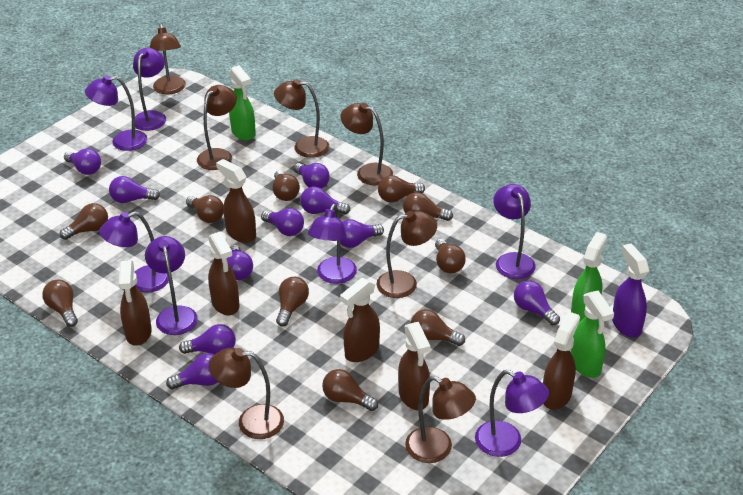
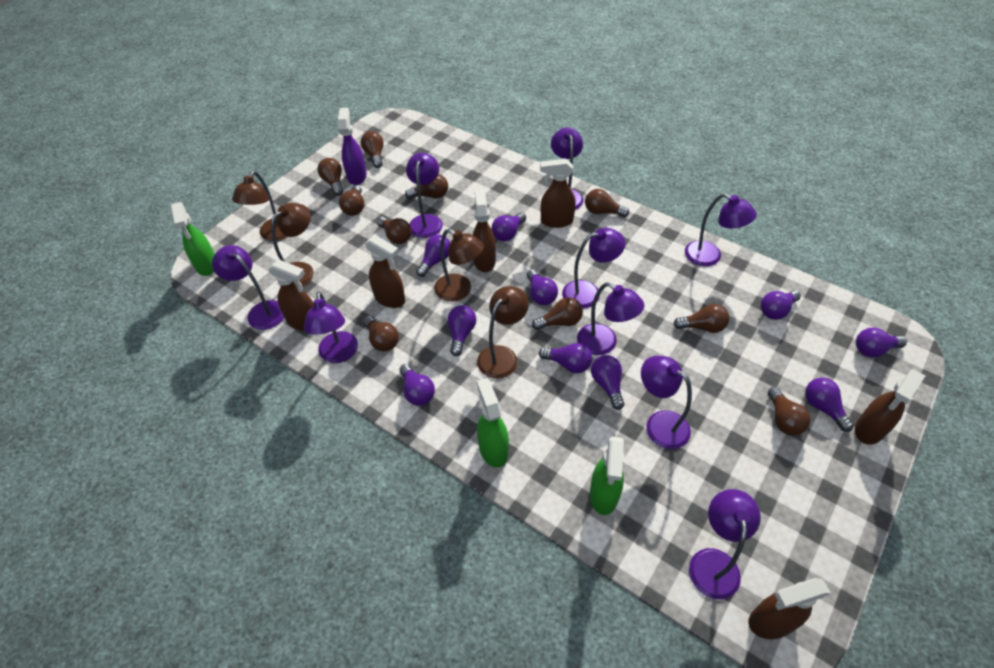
brown lamp: [150,24,186,95] [197,85,237,170] [209,348,284,439] [274,79,329,158] [340,103,393,185] [377,211,437,298] [405,376,476,463] = 7 -> [232,171,288,241] [271,203,314,286] [434,229,484,302] [477,286,529,379] = 4
purple lamp: [85,75,147,151] [99,211,169,293] [133,48,166,131] [145,236,198,335] [308,204,357,284] [475,370,549,457] [493,184,535,279] = 7 -> [212,245,284,330] [304,291,358,363] [406,153,443,238] [551,127,583,210] [562,228,626,309] [577,282,644,355] [641,355,692,449] [685,193,757,267] [689,489,761,599] = 9

